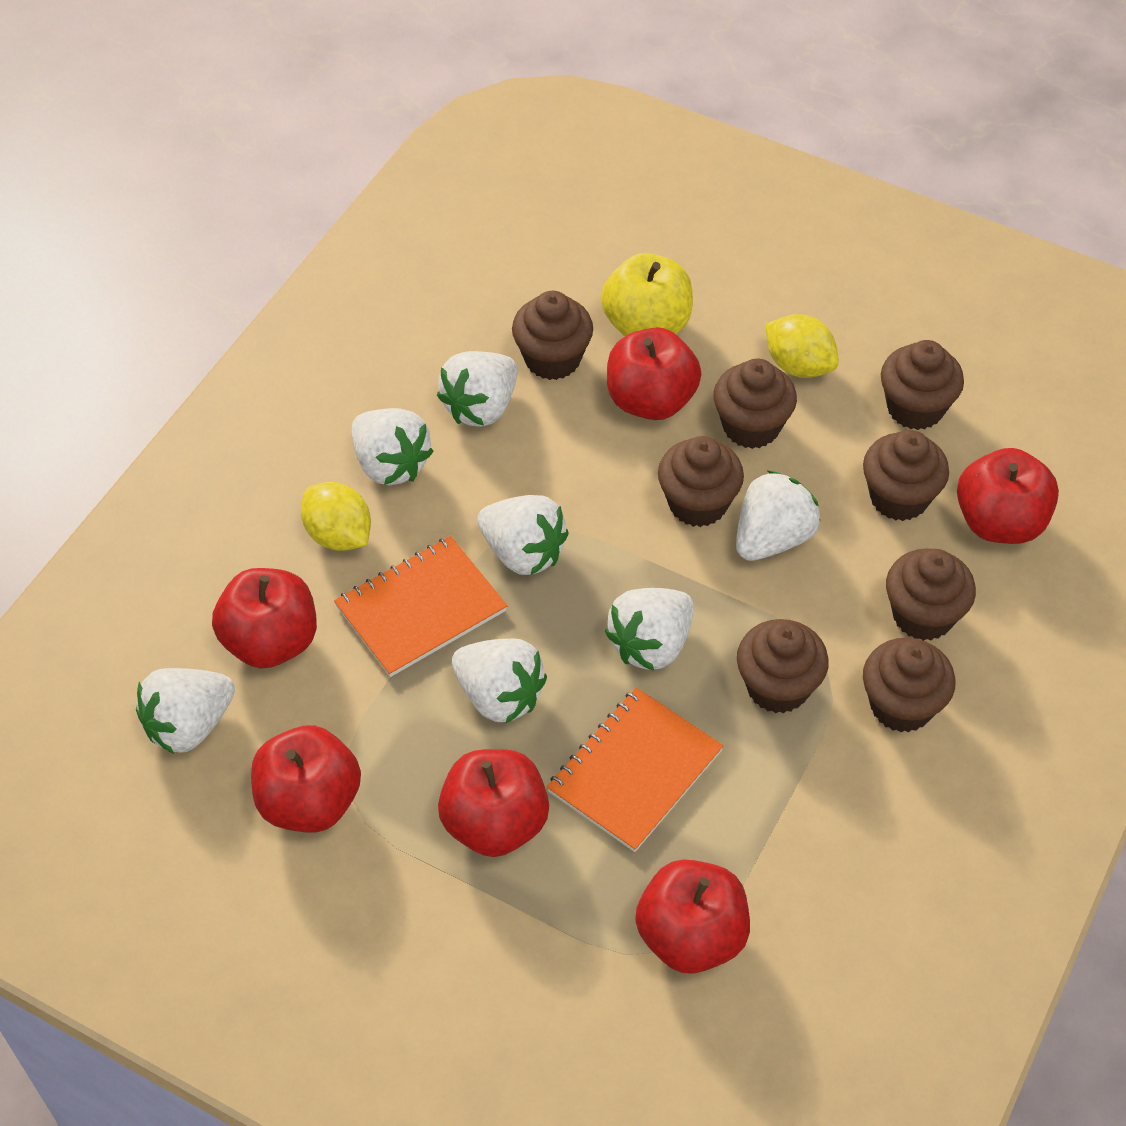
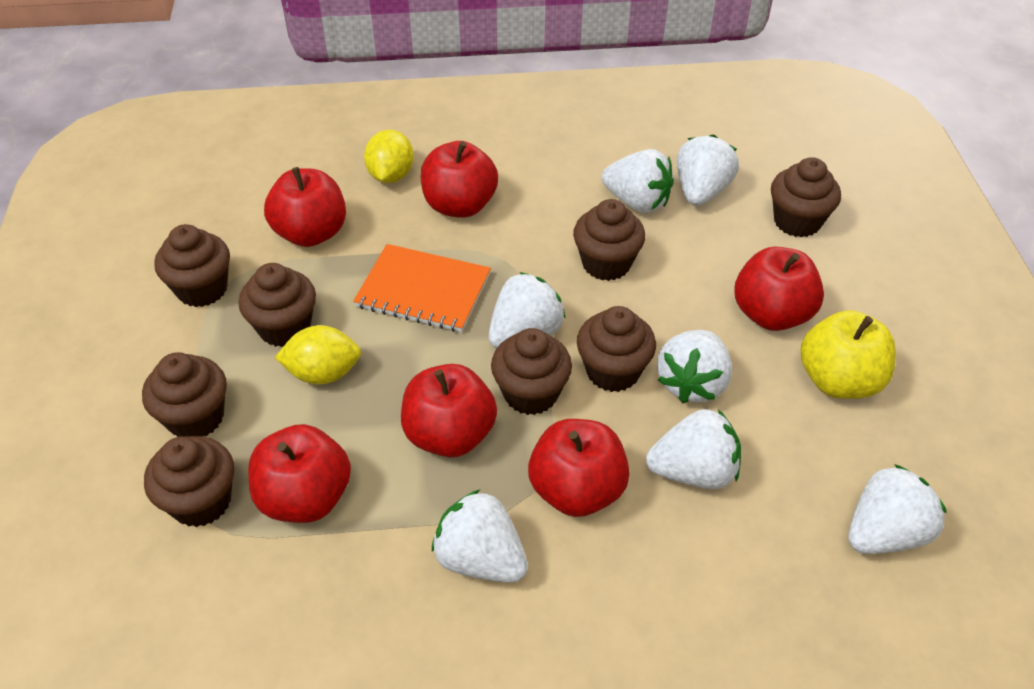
orange notebook: [334,536,508,677] [547,688,723,852] = 2 -> [353,244,491,332] = 1

